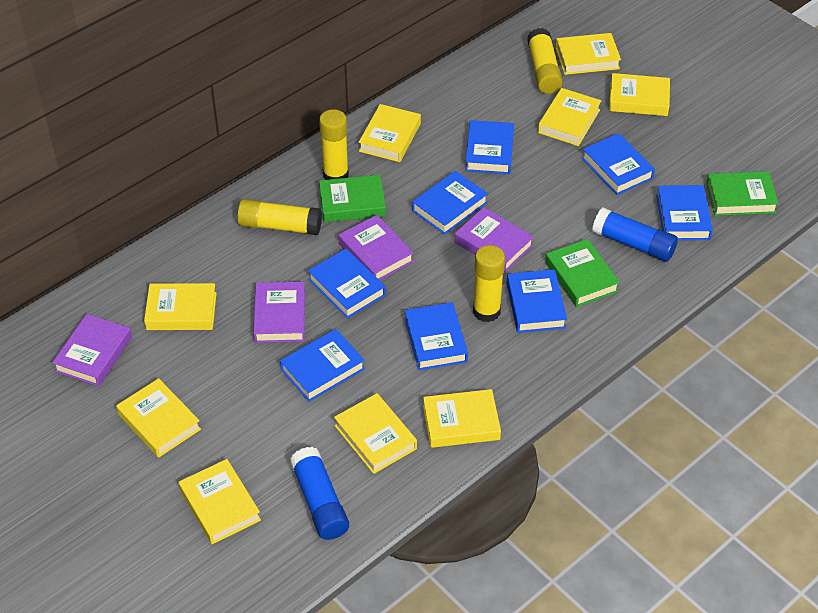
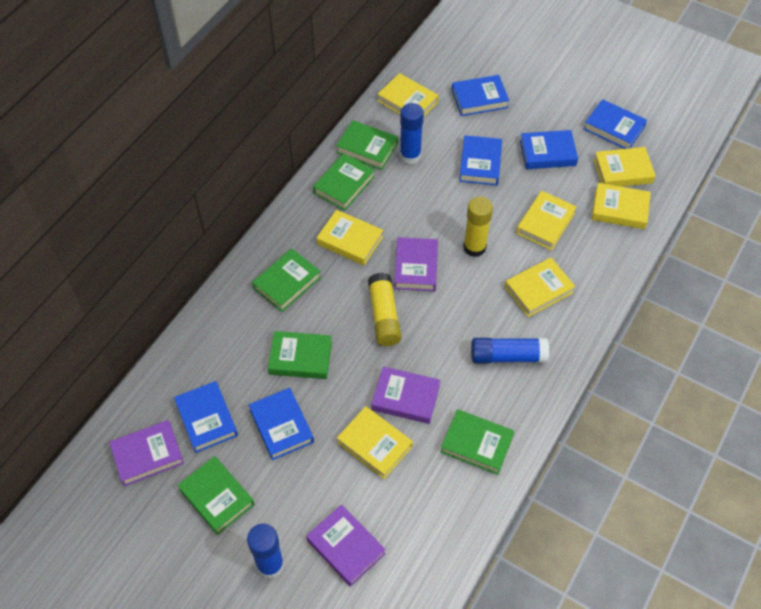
blue book: [280,329,365,402] [308,249,386,319] [405,302,468,370] [412,171,488,235] [465,120,514,174] [507,269,567,333] [582,133,655,195] [656,185,713,240] = 8 -> [174,381,238,453] [249,388,314,460] [452,75,509,116] [459,135,502,185] [520,130,578,169] [584,99,647,149] = 6
blue glue stick: [290,447,349,540] [592,207,678,262] = 2 -> [247,524,284,578] [400,103,424,164] [471,338,549,363] = 3
green book: [319,175,386,222] [545,239,620,307] [706,171,779,216] = 3 -> [177,456,254,535] [252,249,321,312] [268,331,332,379] [313,153,375,211] [336,120,398,170] [441,409,514,475] = 6
yellow book: [116,378,201,458] [144,283,217,330] [179,459,261,544] [334,393,417,474] [359,104,421,162] [423,389,501,448] [538,88,601,146] [556,33,621,75] [609,73,670,116] = 9 -> [317,210,383,265] [337,406,413,479] [378,73,438,116] [505,258,575,317] [516,191,577,250] [592,183,651,229] [593,147,656,187] = 7
yellow glue stick: [237,199,322,235] [319,109,349,180] [473,245,505,322] [527,28,563,94] = 4 -> [368,272,401,346] [463,196,493,257] = 2

